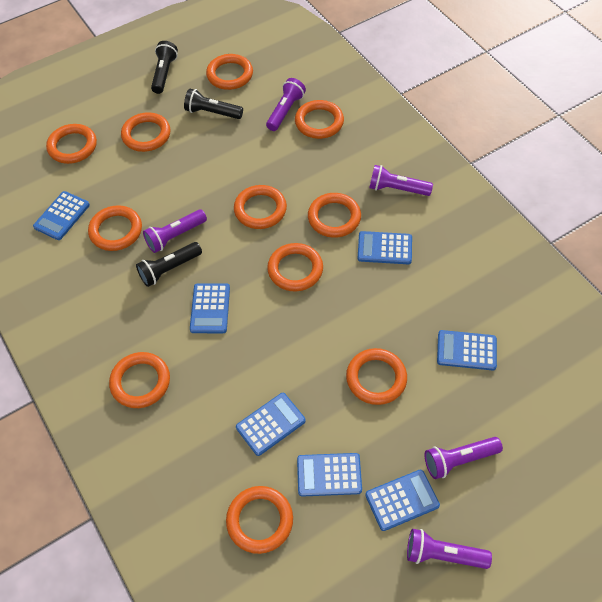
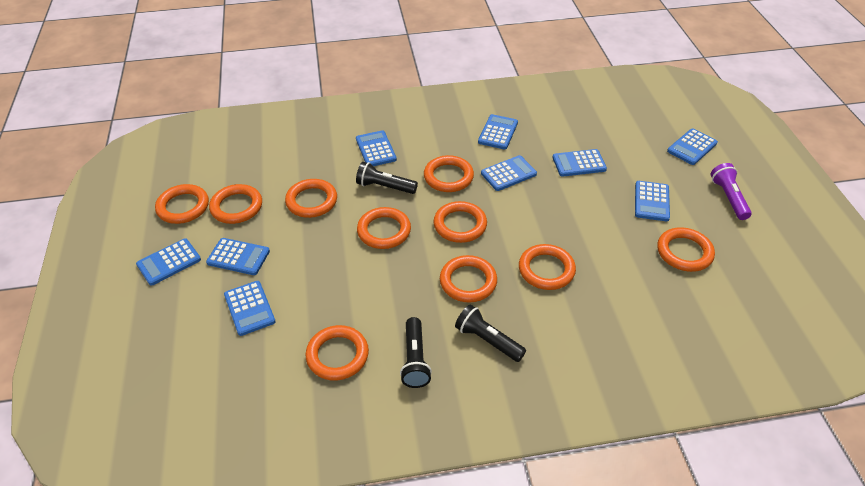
blue calculator: [33,191,90,240] [190,283,230,333] [236,393,306,456] [297,453,362,497] [357,231,412,264] [365,470,440,531] [437,330,497,370] = 7 -> [136,238,201,286] [206,238,270,275] [224,281,276,336] [356,130,397,166] [478,114,518,150] [481,155,537,191] [552,149,607,177] [635,181,670,221] [667,128,718,165] = 9
orange ring: [46,124,97,164] [88,205,142,251] [109,352,170,408] [121,112,170,152] [206,54,253,90] [226,486,293,554] [234,185,287,229] [267,243,323,291] [295,100,344,139] [308,193,361,238] [346,348,407,405] = 11 -> [155,184,209,224] [209,184,262,224] [285,179,337,218] [305,325,369,381] [357,207,411,249] [424,155,474,192] [433,201,487,243] [440,255,497,303] [519,244,576,290] [657,227,715,272] = 10
purple flashlight: [143,209,207,253] [266,78,306,131] [369,165,433,196] [407,529,492,569] [425,437,503,479] = 5 -> [711,163,752,220] = 1

